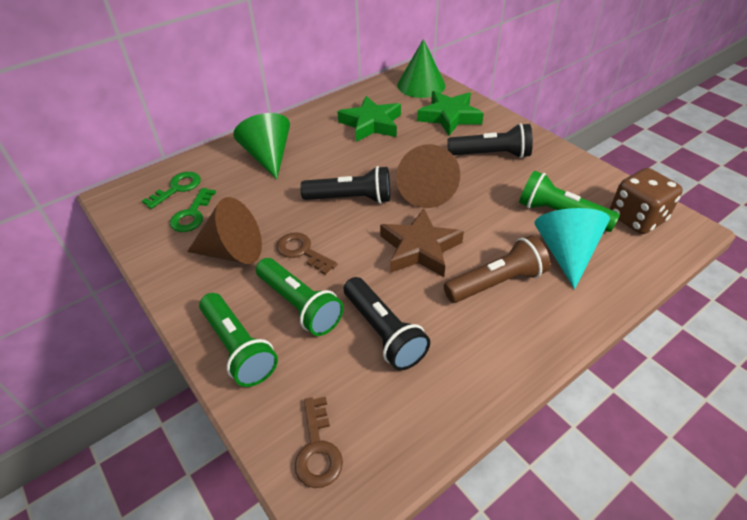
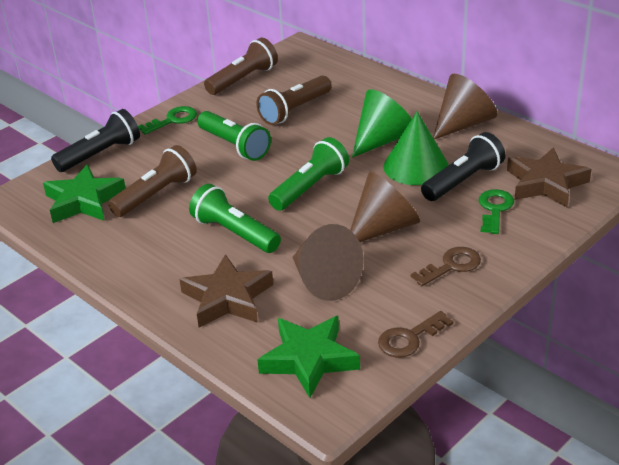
black flashlight: [300,166,390,204] [344,277,430,371] [447,123,533,158] = 3 -> [51,109,140,172] [421,132,505,201] = 2
brown cone: [187,197,262,264] [396,144,460,208] = 2 -> [292,224,364,301] [350,172,420,242] [433,74,497,139] = 3
brown dice: [610,168,683,234] = 1 -> none = 0
brown flashlight: [444,235,550,303] = 1 -> [108,145,197,217] [204,38,278,95] [256,75,332,125] = 3
brown star: [380,208,464,277] = 1 -> [179,254,273,327] [507,147,592,207] = 2
turquoise cone: [535,208,610,289] = 1 -> none = 0

